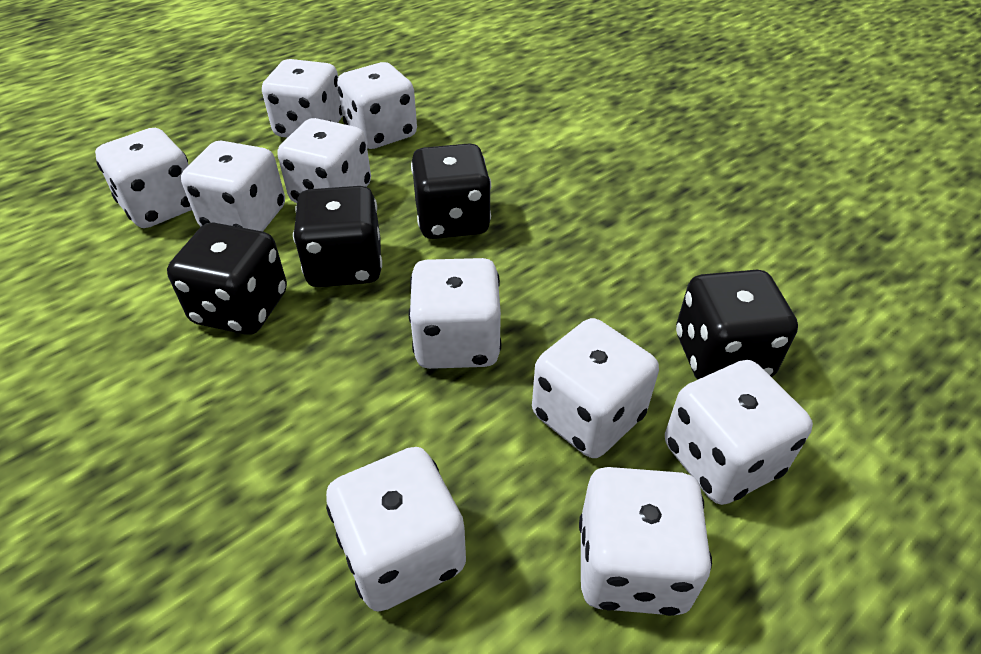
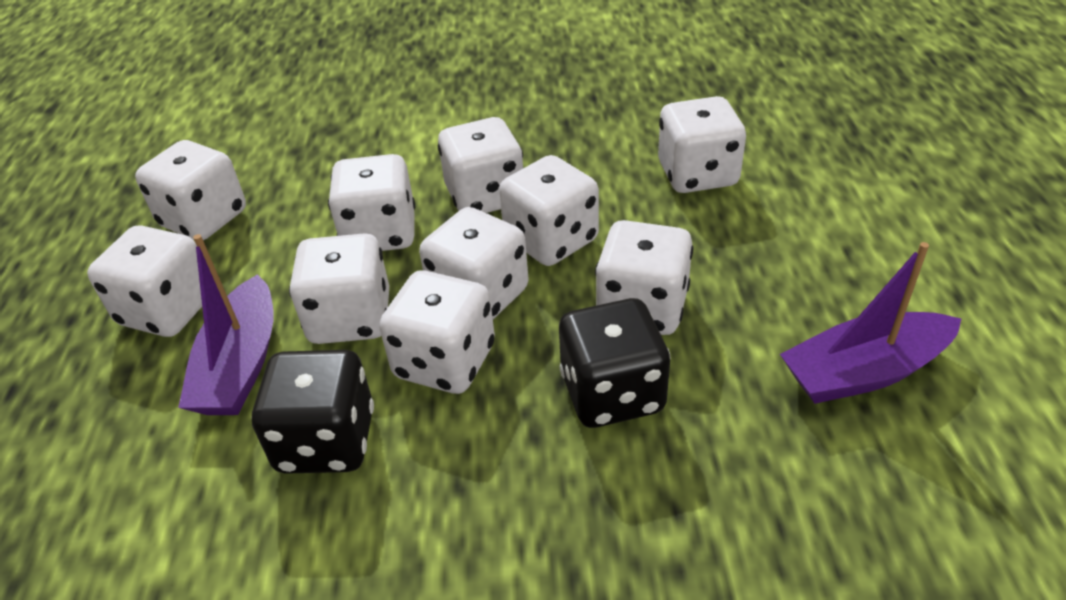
black dice: [167,223,287,335] [293,186,382,287] [411,143,491,239] [676,270,798,380] = 4 -> [251,350,374,474] [559,298,670,428] = 2
purple boat: none = 0 -> [178,234,273,415] [780,242,961,404] = 2

